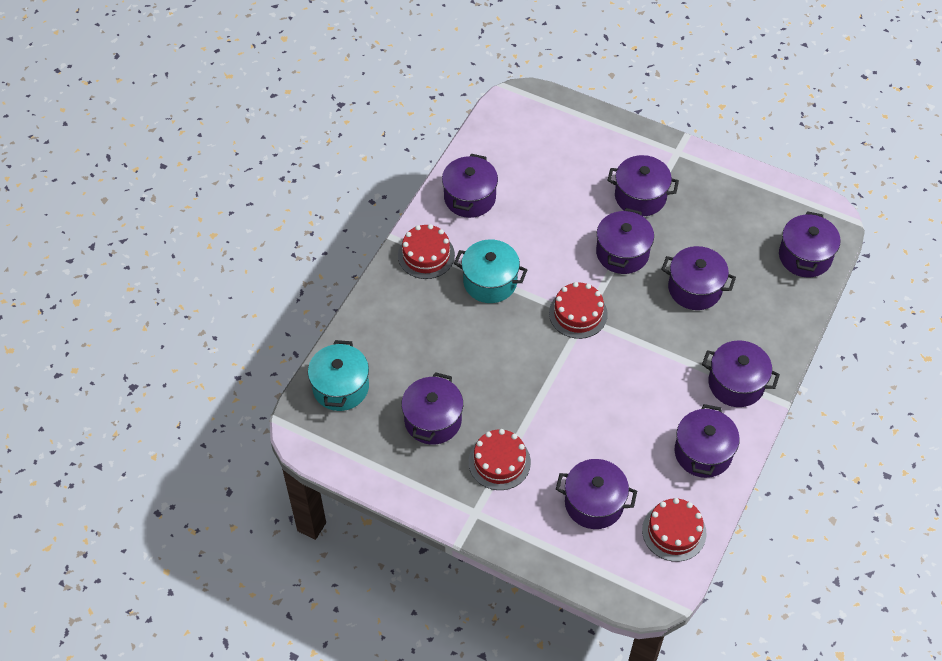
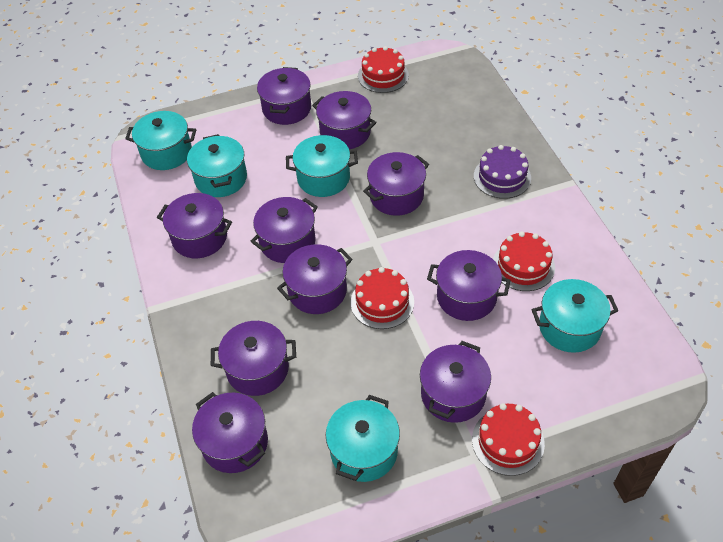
purple cake: none = 0 -> [474,145,531,199] = 1
purple pot: [401,372,463,445] [442,154,498,218] [556,459,637,529] [596,208,654,274] [607,155,679,216] [661,246,736,310] [675,404,740,478] [702,340,780,407] [779,211,840,278] = 9 -> [157,193,232,258] [192,392,268,473] [211,321,296,396] [250,197,318,263] [257,67,311,125] [277,245,352,314] [312,91,377,149] [363,152,429,216] [420,341,491,423] [427,250,511,321] = 10
turquoise pot: [308,340,369,411] [454,239,527,303] = 2 -> [125,111,196,170] [187,134,247,197] [286,135,358,197] [326,395,400,482] [532,279,618,353] = 5

